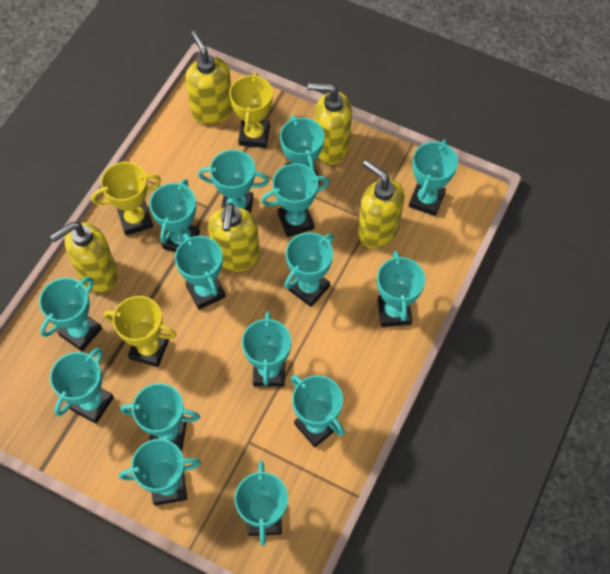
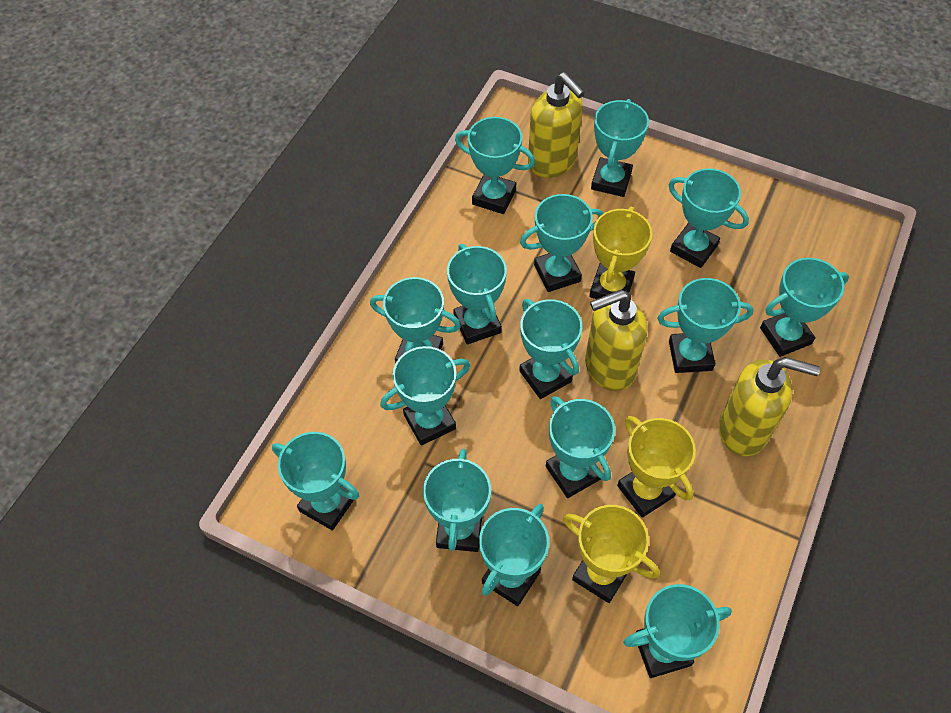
yellow soap dispenser: [50,222,118,293] [185,30,233,125] [208,203,260,272] [308,83,352,164] [358,160,405,248] = 5 -> [528,72,585,178] [585,290,647,391] [719,357,820,456] = 3

